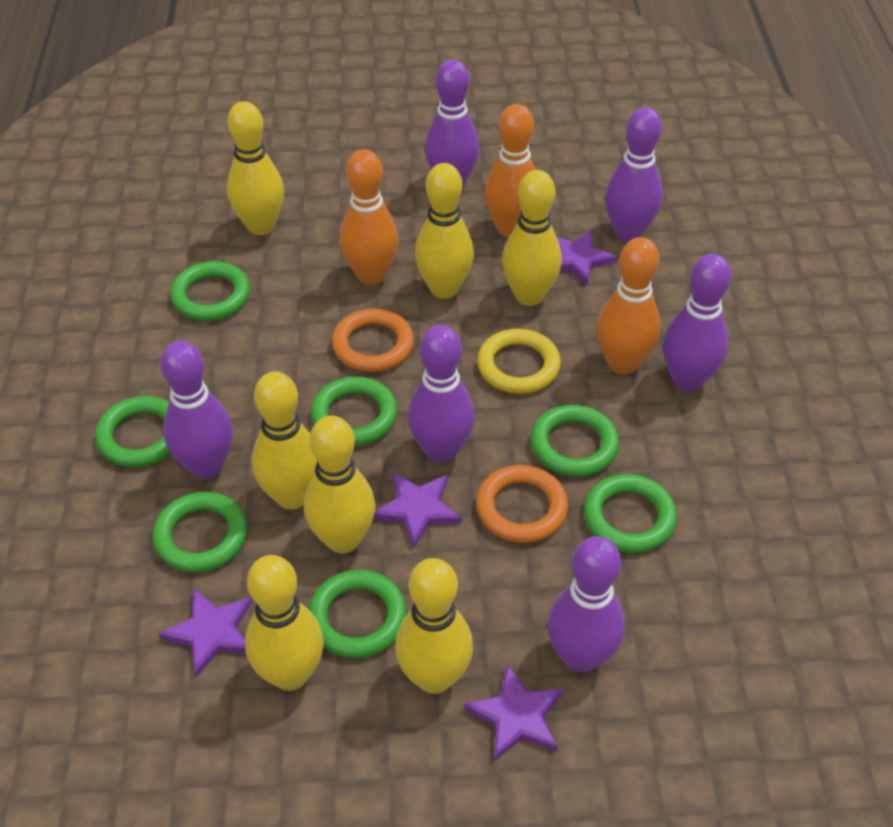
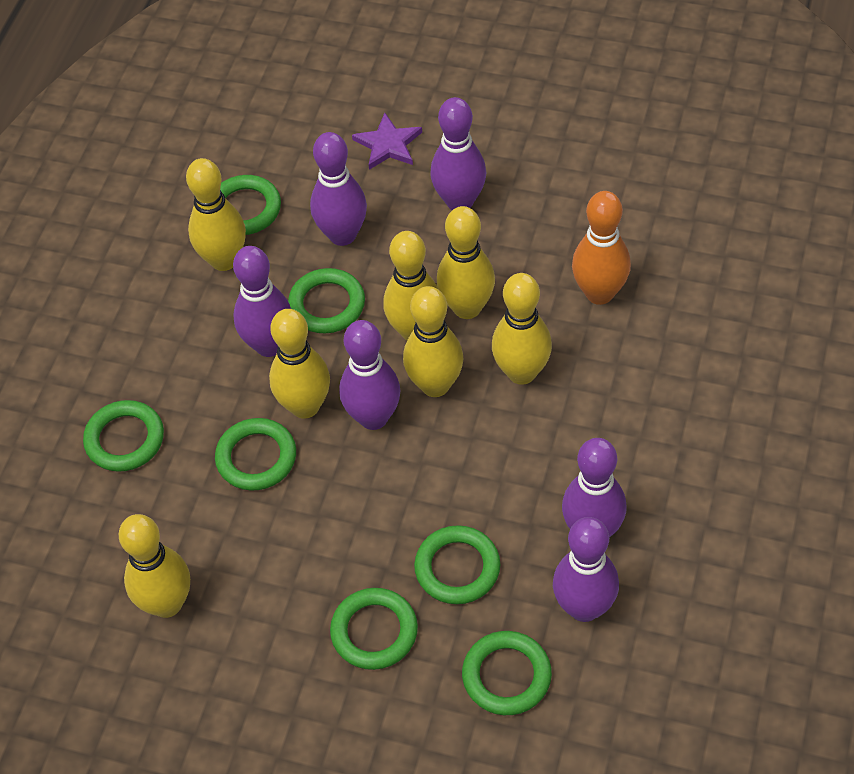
orange bowling pin: [340,149,398,285] [484,104,535,237] [597,237,660,374] = 3 -> [572,191,631,305] = 1
orange ring: [332,309,414,372] [476,465,568,543] = 2 -> none = 0
purple star: [158,588,252,678] [373,472,462,548] [464,664,564,762] [557,230,617,286] = 4 -> [352,113,422,170] = 1
yellow ring: [477,329,561,394] = 1 -> none = 0

